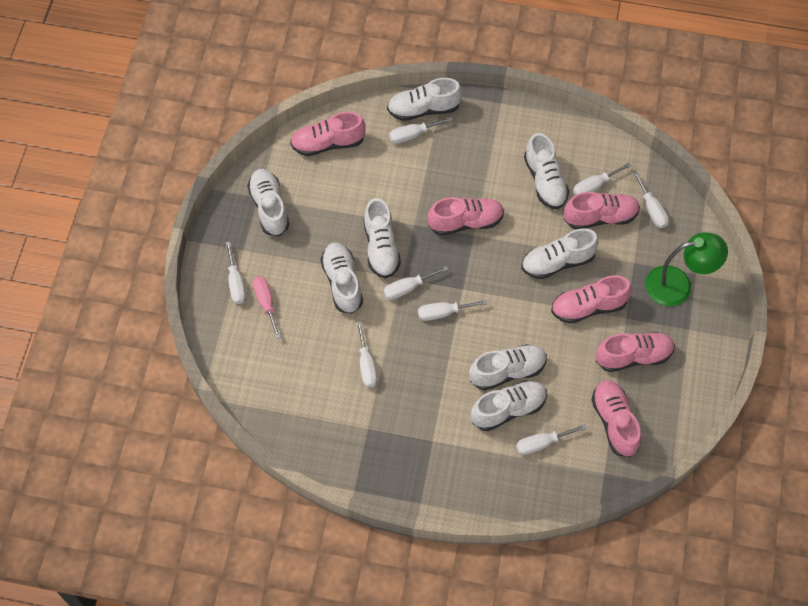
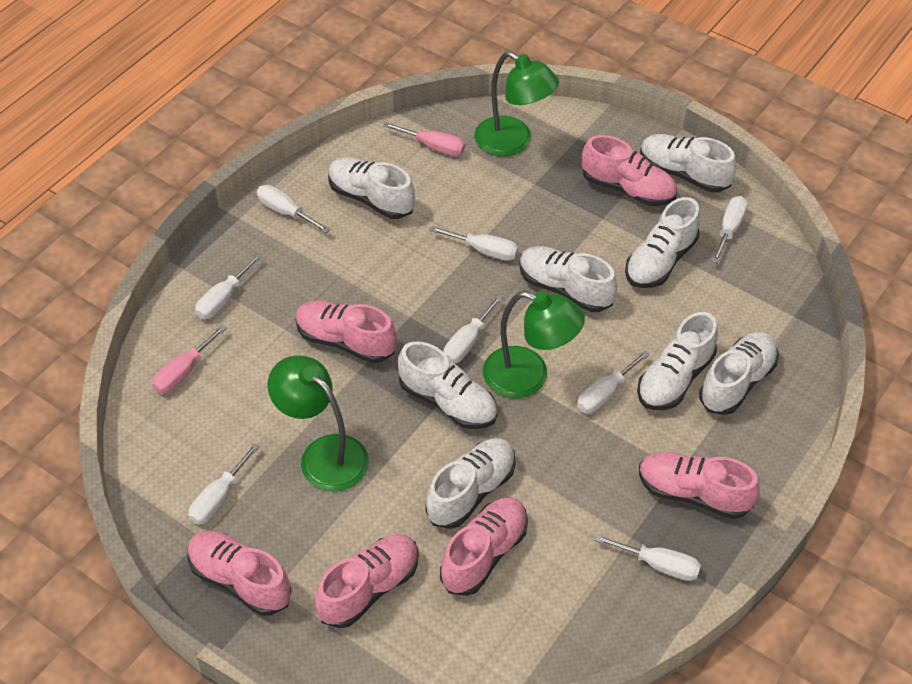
green lamp: [645,232,728,306] = 1 -> [268,355,369,492] [474,51,559,156] [483,291,585,398] = 3
pink screwdriver: [253,276,281,339] = 1 -> [152,325,227,393] [383,122,465,156] = 2

